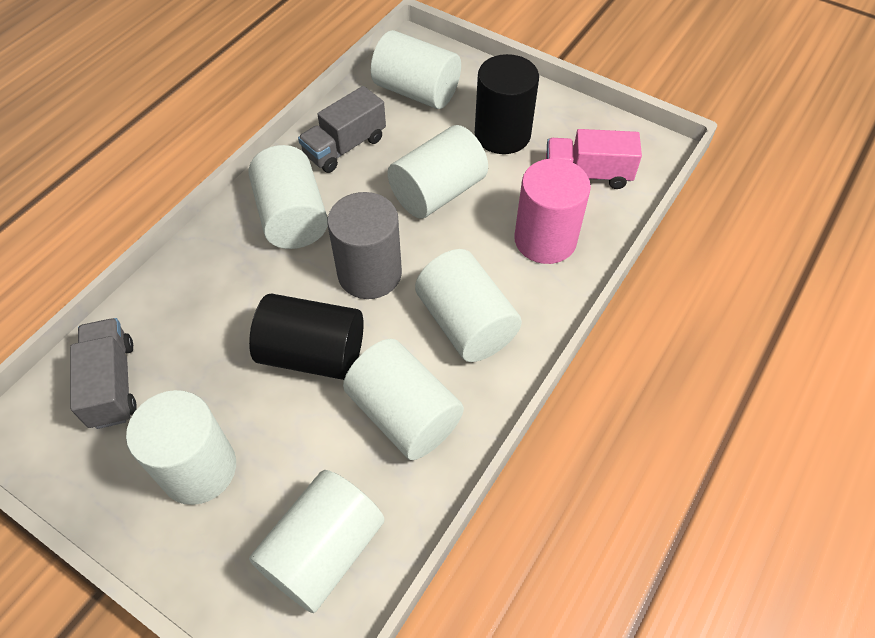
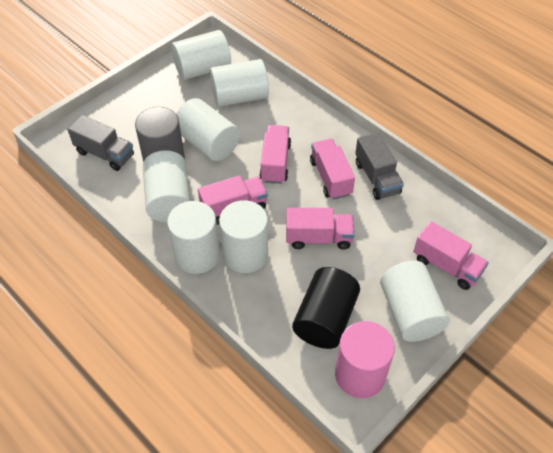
black cylinder: [249,293,364,380] [475,54,539,154] = 2 -> [292,267,360,349] = 1
pink truck: [546,129,642,189] = 1 -> [198,175,268,225] [260,125,291,184] [286,208,355,250] [310,139,355,200] [413,221,489,290] = 5

